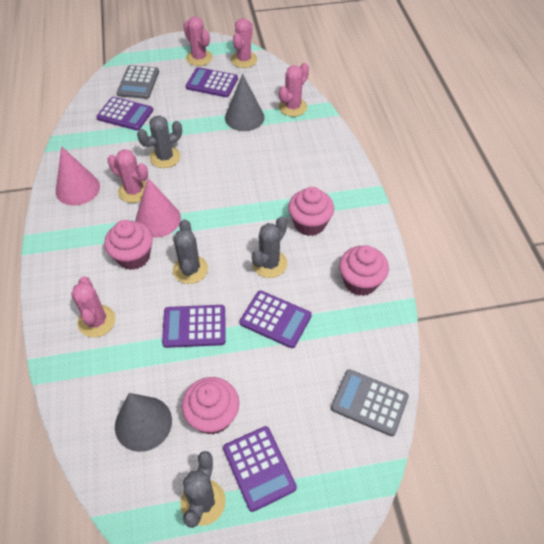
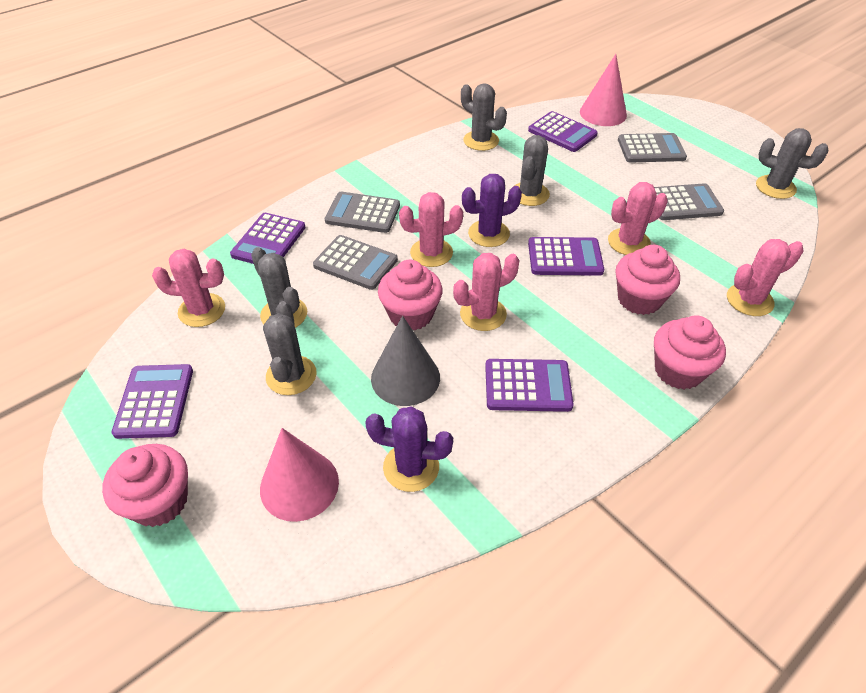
grey cactus: [137,115,182,168] [173,219,208,284] [180,451,226,528] [252,217,287,278] = 4 -> [251,247,307,328] [263,301,317,395] [461,83,507,151] [514,135,550,206] [756,128,828,199] = 5
grey calculator: [117,65,159,99] [331,369,409,436] = 2 -> [313,235,398,290] [325,192,400,233] [618,133,687,163] [654,183,724,220] = 4
grey cone: [115,393,172,452] [225,74,265,131] = 2 -> [371,316,440,406] = 1
purple cactus: none = 0 -> [365,406,453,492] [462,174,522,247] = 2

